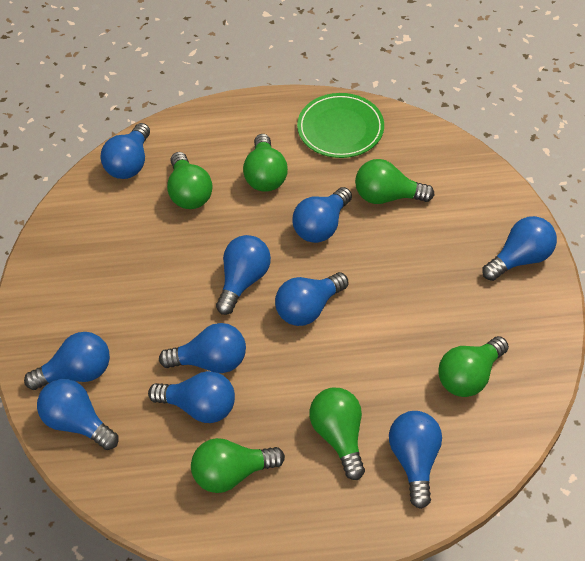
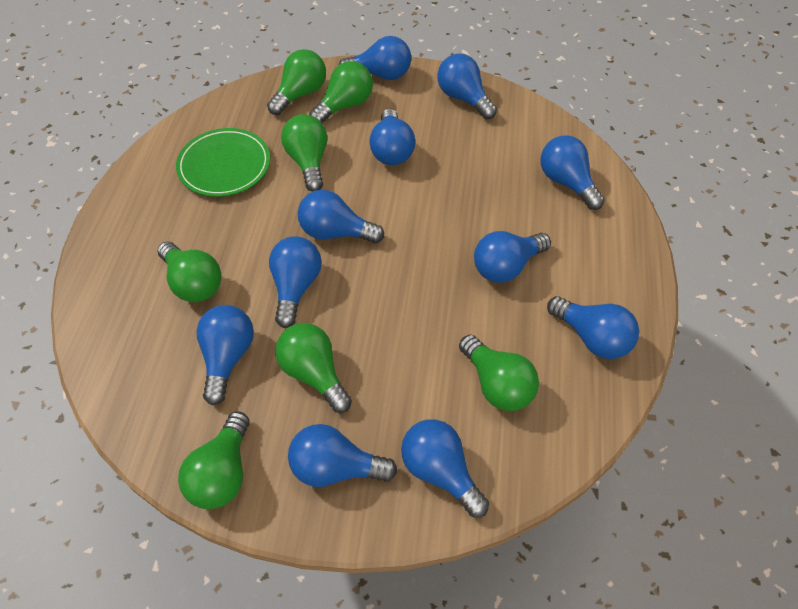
blue light bulb: [24,332,110,390] [37,379,118,450] [101,123,150,179] [148,371,235,423] [159,323,246,373] [216,235,271,315] [275,272,349,326] [293,187,352,243] [389,411,442,509] [482,216,557,281] = 10 -> [197,305,254,405] [269,236,322,328] [288,424,397,487] [298,190,384,243] [338,36,411,80] [369,109,415,165] [401,419,489,518] [437,53,497,119] [474,231,551,283] [541,135,605,210] [547,296,639,359] = 11
green light bulb: [167,152,213,209] [191,438,285,493] [243,134,288,192] [310,388,365,480] [355,159,434,204] [438,336,509,397] = 6 -> [157,242,221,302] [178,411,250,509] [267,49,326,115] [275,323,352,413] [281,114,327,191] [309,61,373,123] [459,335,539,411] = 7

